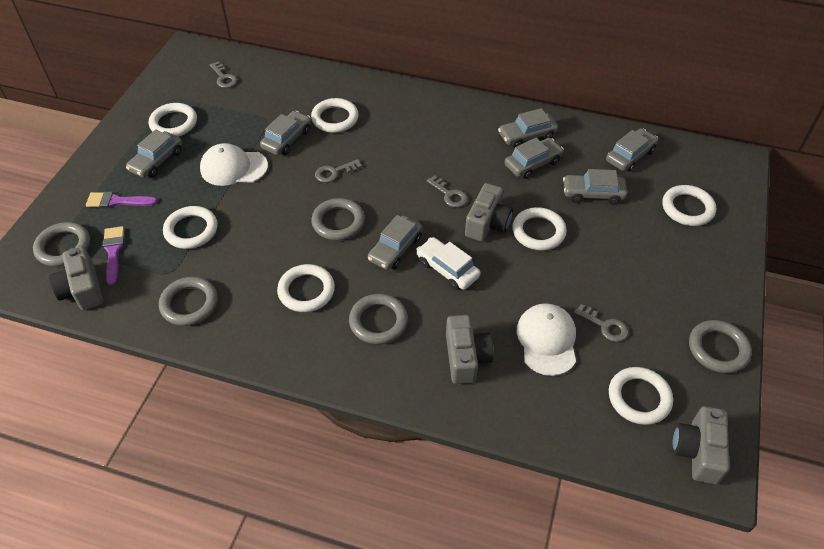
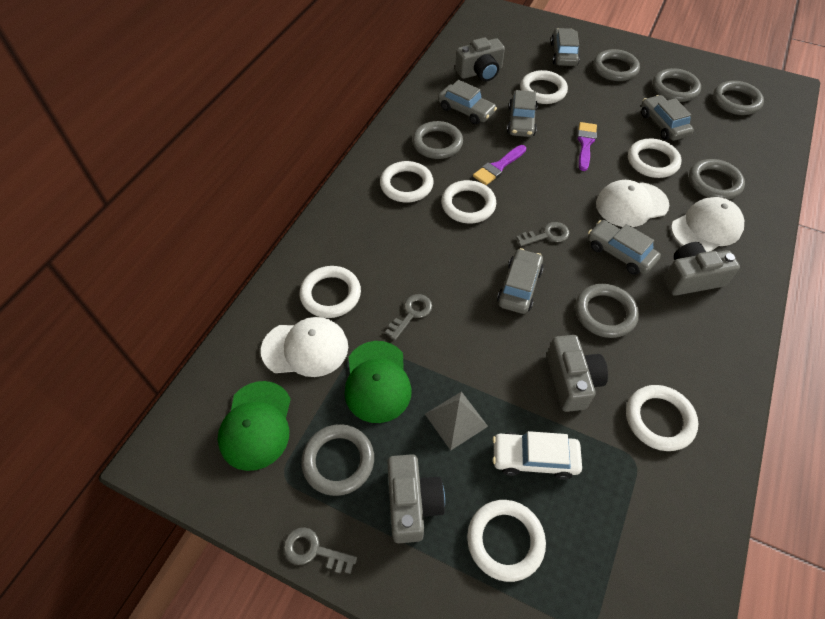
green cap: none = 0 -> [218,381,291,471] [345,341,412,423] = 2
grey car: [126,129,182,178] [260,111,311,155] [368,215,423,270] [498,108,558,148] [505,138,564,179] [563,169,627,205] [606,128,658,172] = 7 -> [438,80,497,124] [497,248,544,314] [507,90,538,137] [551,28,580,66] [588,220,661,275] [641,95,694,141] = 6
grey key: [210,62,237,88] [315,159,362,183] [427,175,468,207] [574,304,628,342] = 4 -> [284,527,357,574] [385,294,432,340] [516,222,569,246] = 3
grey pyramid: none = 0 -> [425,391,488,450] = 1
grey ring: [33,222,90,267] [159,277,218,326] [311,198,365,240] [349,294,408,344] [689,320,752,373] = 5 -> [301,424,374,496] [412,121,463,159] [575,284,639,338] [593,49,640,81] [652,68,701,102] [689,159,745,200] [713,81,764,115] = 7
white cap: [200,143,268,186] [517,303,576,376] = 2 -> [261,317,348,377] [596,180,669,227] [671,197,744,252] = 3

